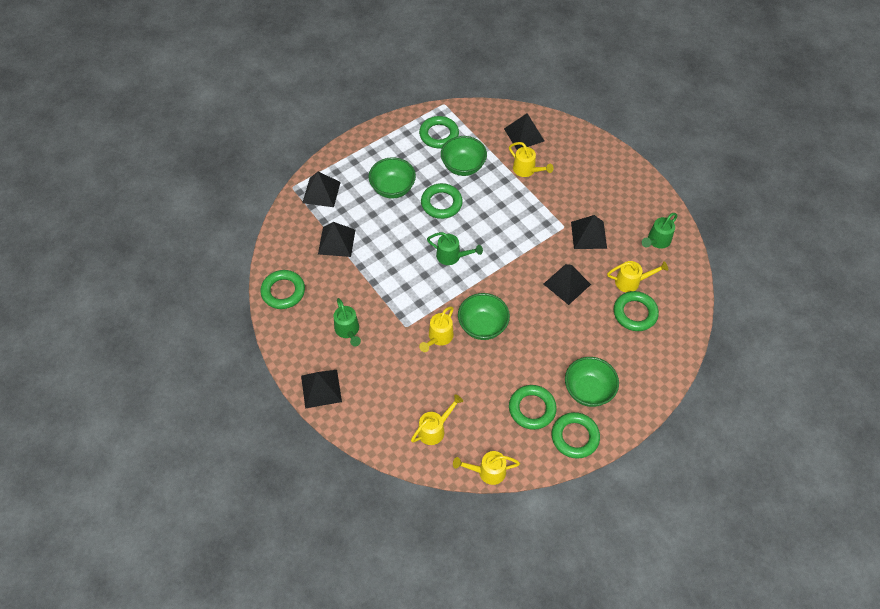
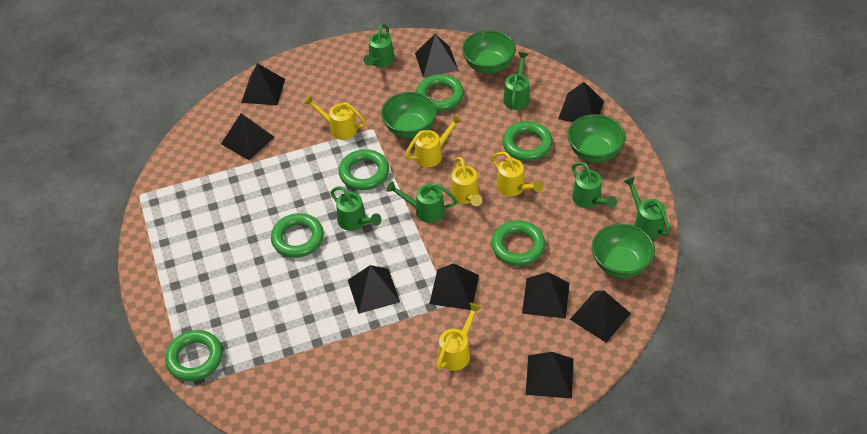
black pyramid: [301,370,342,409] [302,172,341,207] [318,222,355,257] [504,113,544,150] [544,264,591,305] [571,215,607,249] = 6 -> [221,113,274,160] [241,63,285,105] [348,265,400,314] [415,34,459,78] [429,263,479,310] [522,272,569,319] [526,352,573,398] [558,82,604,122] [570,291,631,343] = 9
green watering can: [334,298,361,346] [427,232,483,265] [642,213,677,249] = 3 -> [331,186,381,231] [364,24,395,67] [386,181,457,223] [503,52,530,110] [572,162,617,208] [623,177,670,239] = 6

